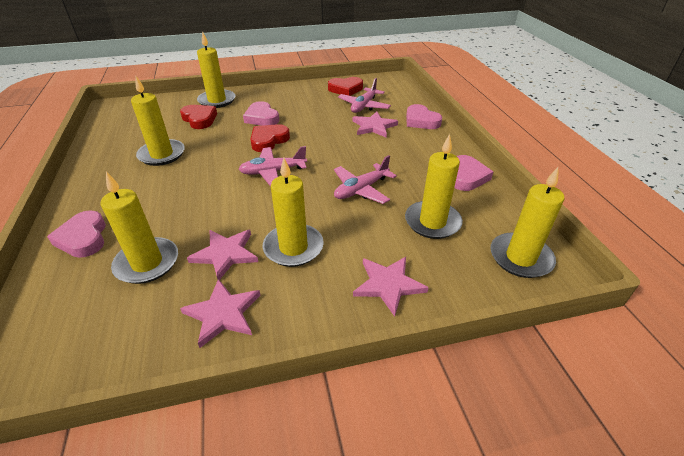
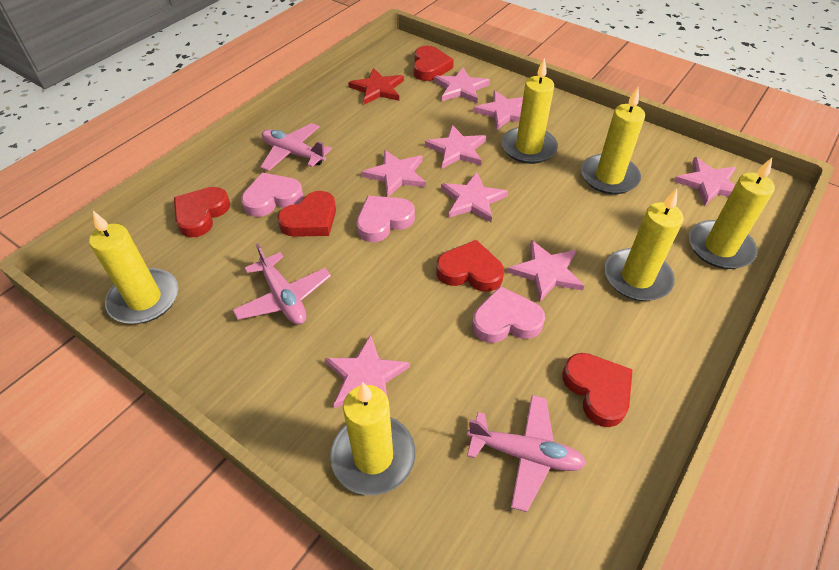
pink heart: [47,210,106,258] [243,101,279,126] [406,104,442,129] [454,155,493,191] = 4 -> [241,173,303,217] [356,196,415,242] [472,286,545,343] = 3
pink star: [180,279,261,348] [187,230,258,280] [353,112,398,138] [353,257,429,317] = 4 -> [325,335,410,409] [362,150,426,197] [425,125,486,169] [434,68,490,103] [441,172,508,222] [474,90,523,130] [507,240,585,302] [674,157,736,206] = 8
red heart: [180,105,217,129] [250,124,290,152] [328,77,363,96] = 3 -> [174,187,230,237] [278,191,336,237] [414,46,454,81] [436,240,504,292] [562,353,633,427] = 5
red star: none = 0 -> [348,68,404,105] = 1

